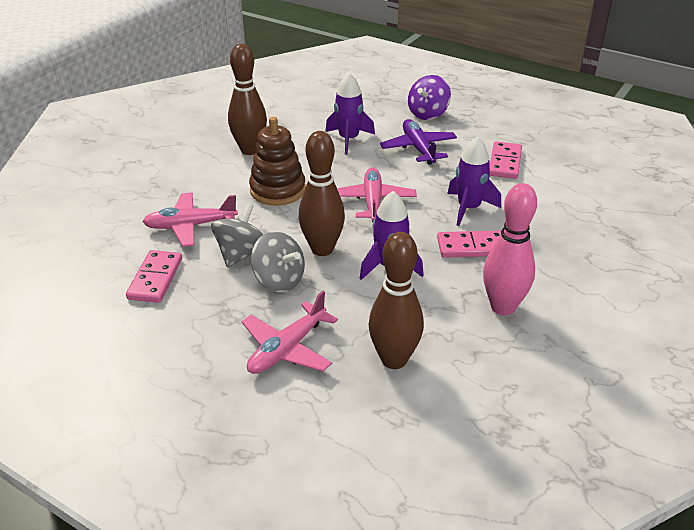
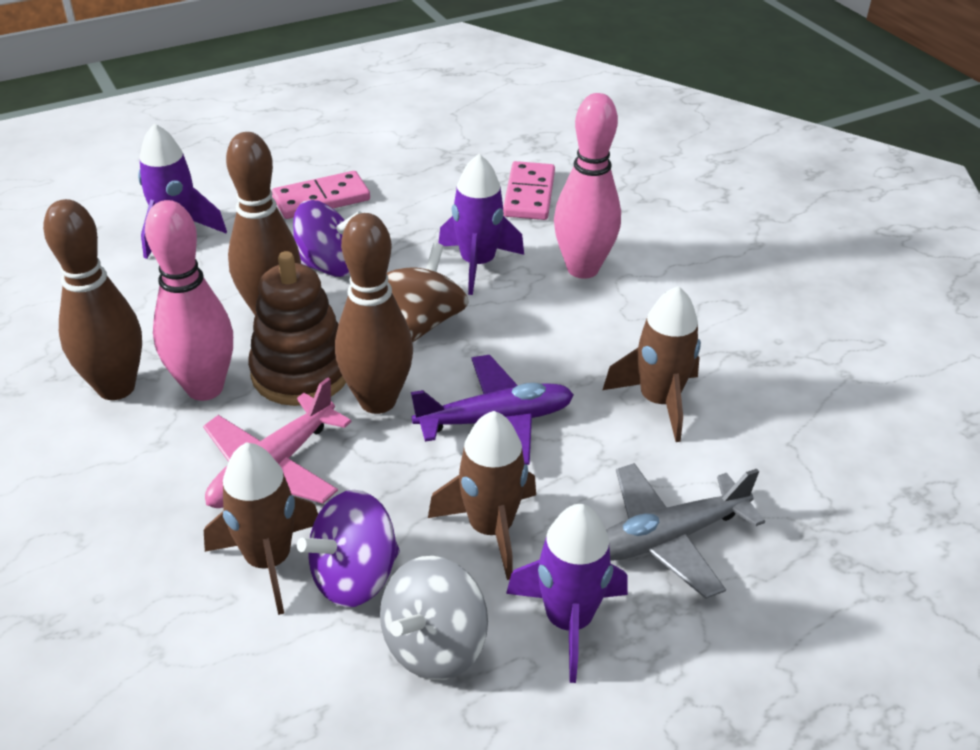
brown rocket: none = 0 -> [204,442,318,615] [428,411,536,580] [603,286,701,442] = 3
brown spinning top: none = 0 -> [387,243,469,342] = 1
grey plane: none = 0 -> [606,463,765,599] = 1
grey spinning top: [211,203,263,268] [251,231,305,292] = 2 -> [380,556,488,680] = 1
pink bowling pin: [483,183,537,315] = 1 -> [145,200,233,401] [554,93,621,279] = 2
pink domino: [126,250,182,303] [437,230,501,258] [490,141,522,179] = 3 -> [272,171,370,219] [503,161,555,220] = 2
pink plane: [142,192,238,247] [242,291,338,374] [337,167,417,222] = 3 -> [203,377,351,508] = 1
purple spinning top: [408,75,451,120] = 1 -> [293,200,362,277] [297,490,400,607] = 2

